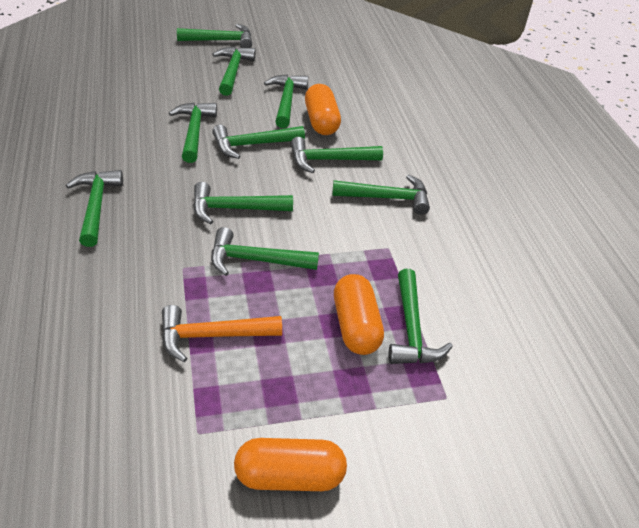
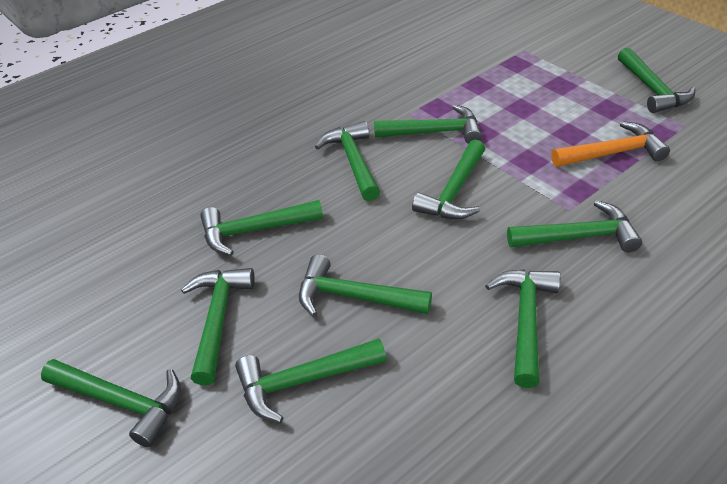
orange capsule: [234,438,347,491] [305,84,341,135] [334,274,384,355] = 3 -> none = 0

